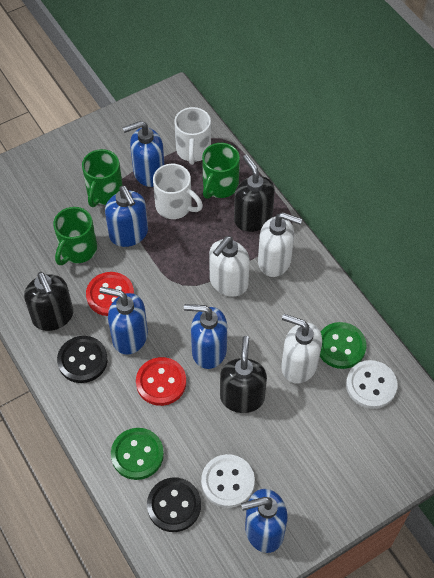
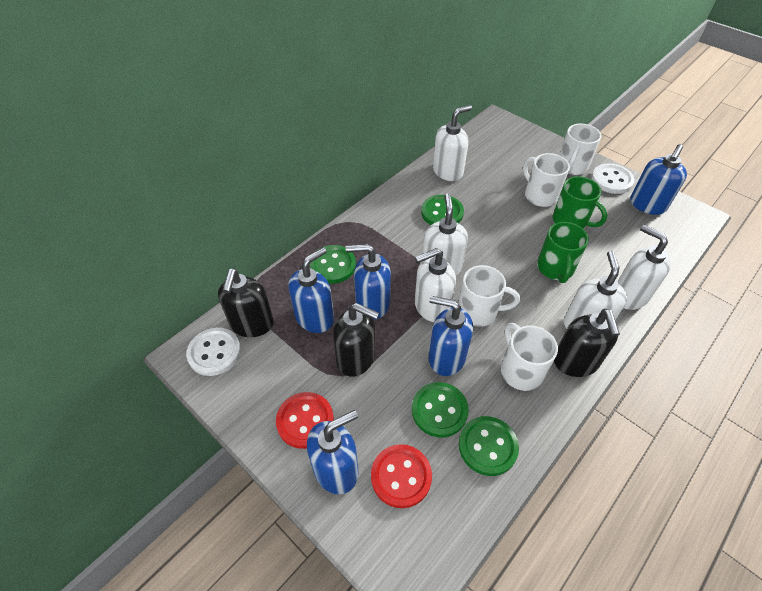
black button: [57,336,108,383] [147,477,201,532] = 2 -> none = 0
green button: [111,428,164,480] [320,322,366,369] = 2 -> [310,245,356,284] [412,382,469,437] [421,195,464,225] [459,416,519,476] = 4
green mug: [53,207,97,265] [82,149,123,207] [202,143,240,199] = 3 -> [537,222,589,283] [553,176,607,229] = 2
white mug: [153,164,203,219] [174,107,211,165] = 2 -> [458,265,520,327] [501,323,558,391] [523,153,570,207] [559,124,601,175] = 4
white soap dispenser: [209,236,250,297] [258,212,302,277] [281,314,322,384] = 3 -> [415,248,456,322] [423,193,468,276] [433,105,472,181] [564,251,627,329] [617,225,671,310] = 5

